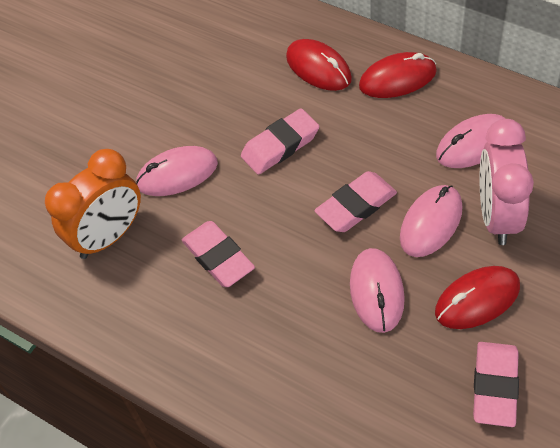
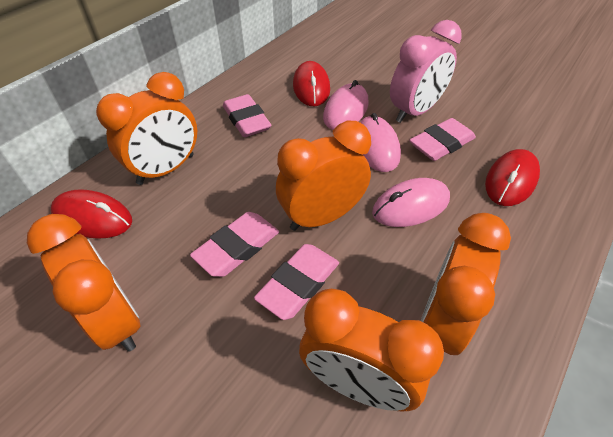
orange clock: [45,149,141,259] = 1 -> [27,214,141,352] [96,72,197,185] [276,121,371,231] [299,289,444,412] [421,213,511,355] = 5
pink mouse: [136,146,218,196] [350,248,405,333] [400,185,463,257] [436,114,506,168] = 4 -> [323,80,369,130] [360,113,401,172] [372,178,450,227] = 3

